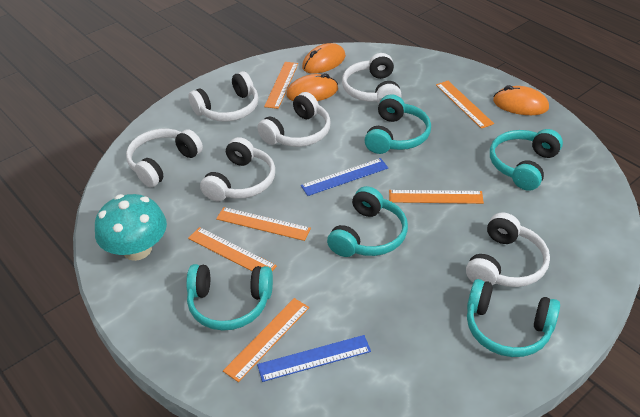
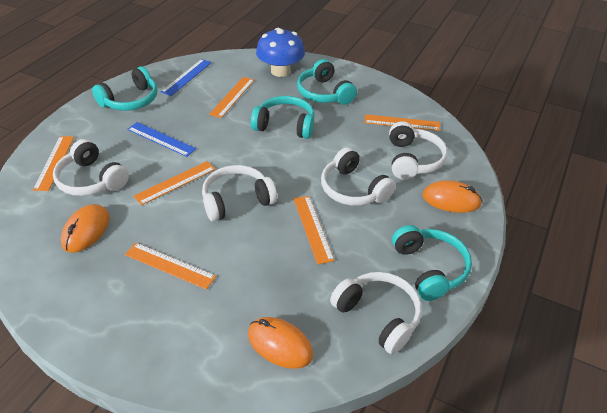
blue mushroom: none = 0 -> [256,28,305,77] = 1
turquoise headphones: [186,264,273,331] [327,186,408,257] [364,94,431,154] [467,279,560,357] [490,129,563,191] = 5 -> [92,66,158,111] [251,96,315,139] [297,59,357,105] [392,225,472,301] = 4
turquoise mushroom: [95,194,167,261] = 1 -> none = 0
white headphones: [126,129,203,187] [188,71,259,121] [200,137,275,201] [257,92,331,147] [342,53,402,104] [466,212,550,287] = 6 -> [53,139,129,196] [202,165,277,221] [321,147,396,206] [330,272,422,354] [389,121,447,180] = 5

